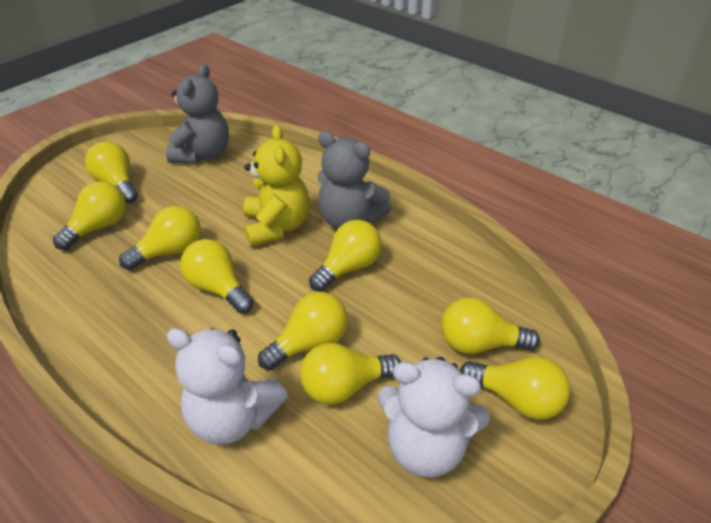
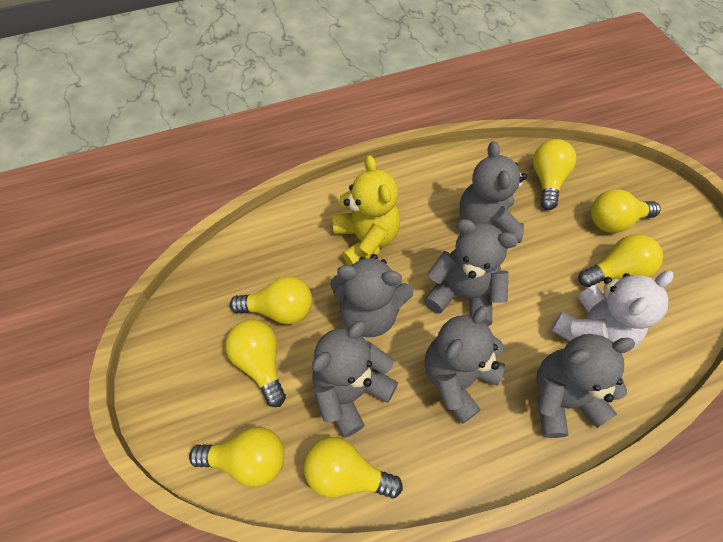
grey teddy bear: [166,64,229,164] [317,131,391,229] = 2 -> [312,321,399,438] [331,254,413,337] [424,219,518,326] [425,306,505,424] [459,141,527,243] [536,334,636,438] = 6
white teddy bear: [166,328,288,445] [378,357,490,478] = 2 -> [551,271,673,352] = 1
yellow light bulb: [53,181,126,250] [85,142,138,203] [119,206,201,270] [180,239,254,313] [258,292,348,370] [300,343,401,405] [309,220,382,292] [441,297,540,354] [459,357,570,420] = 9 -> [189,427,285,487] [225,320,286,407] [230,276,312,325] [304,437,403,499] [533,139,576,210] [578,234,663,287] [591,189,661,233] = 7

